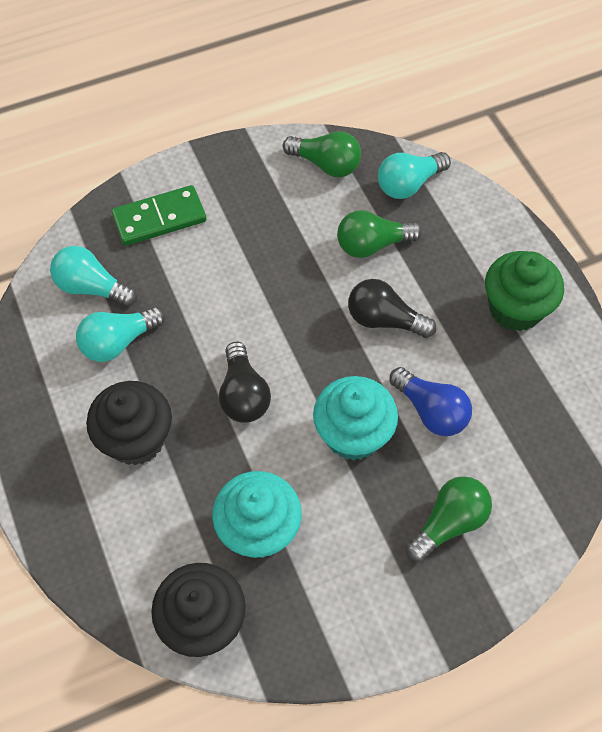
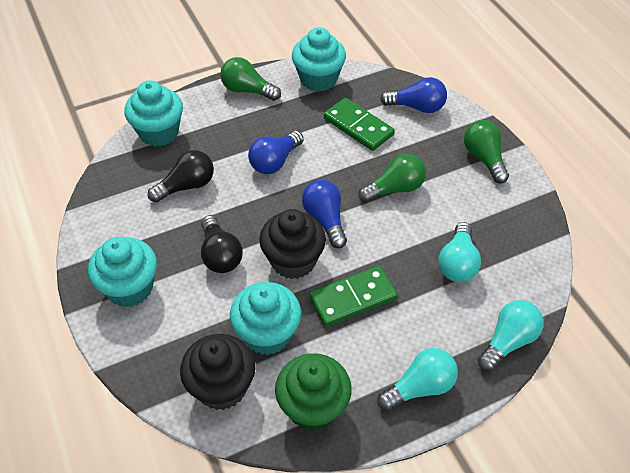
blue light bulb: [389,367,472,436] = 1 -> [248,131,304,174] [302,180,347,248] [380,77,447,113] = 3
green domino: [111,185,207,246] = 1 -> [309,266,398,327] [324,98,395,151] = 2
turquoise cupcake: [212,471,302,558] [313,376,398,461] = 2 -> [88,237,157,307] [124,80,183,147] [230,282,301,355] [292,27,346,92] = 4

